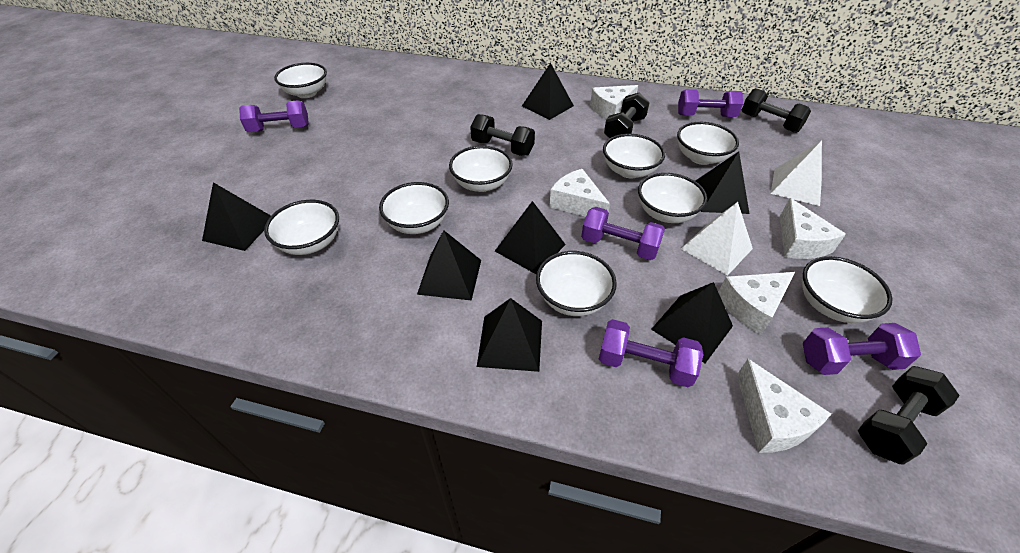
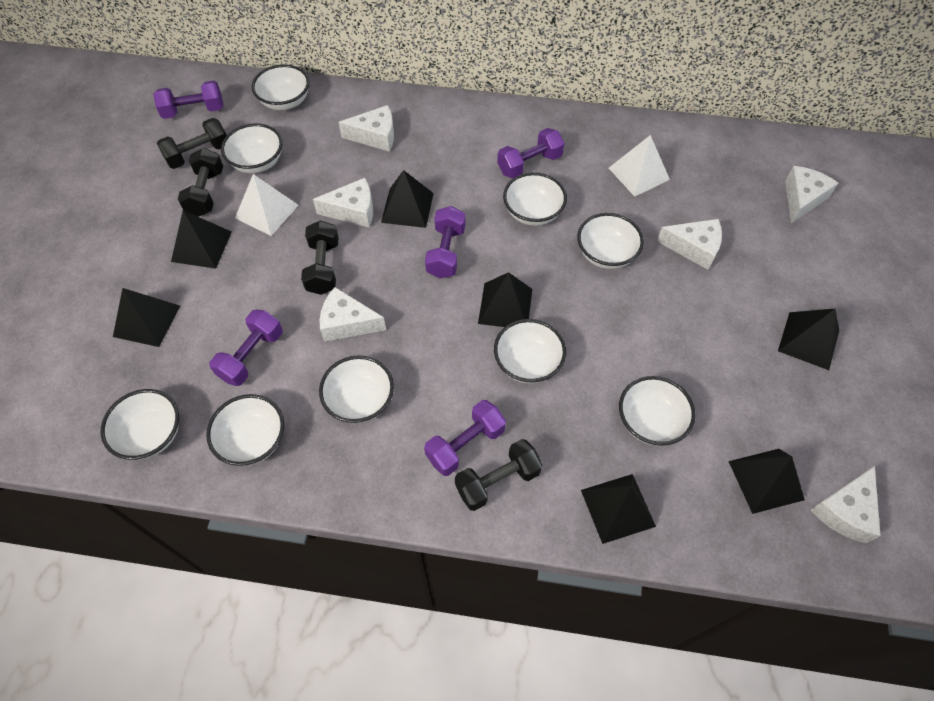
white cheese: [549,169,610,217] [590,85,638,119] [718,272,795,335] [737,359,831,453] [780,198,846,259] = 5 -> [313,178,373,227] [320,287,386,342] [338,105,394,152] [657,219,722,270] [785,166,838,223] [811,466,881,543] = 6

